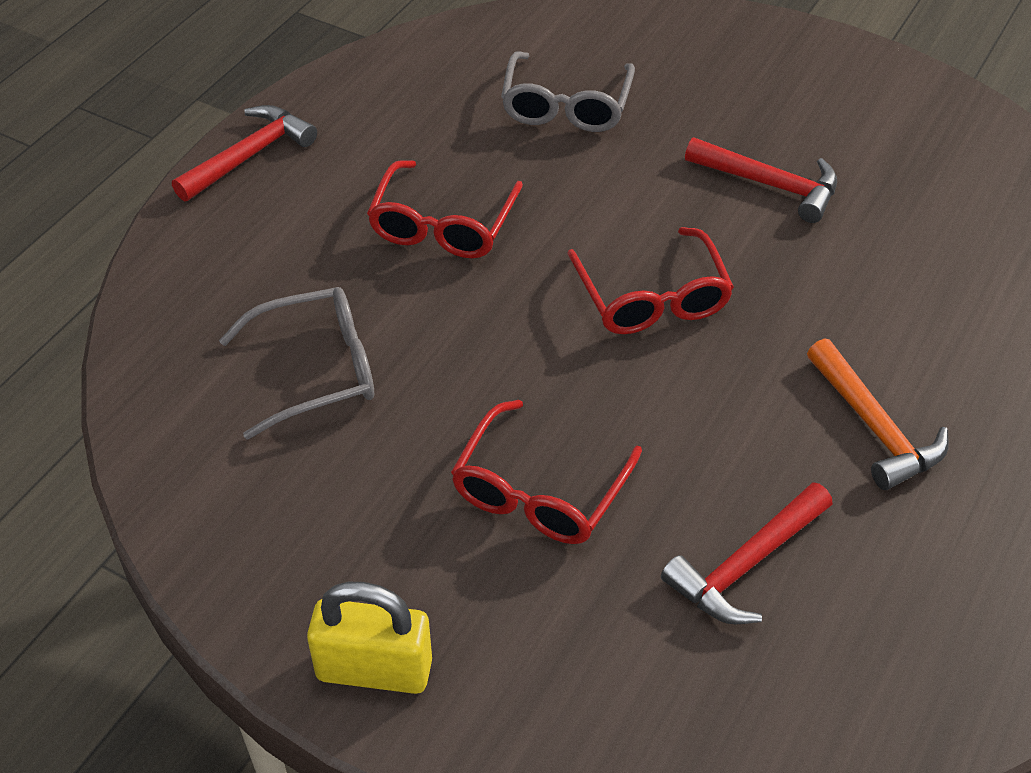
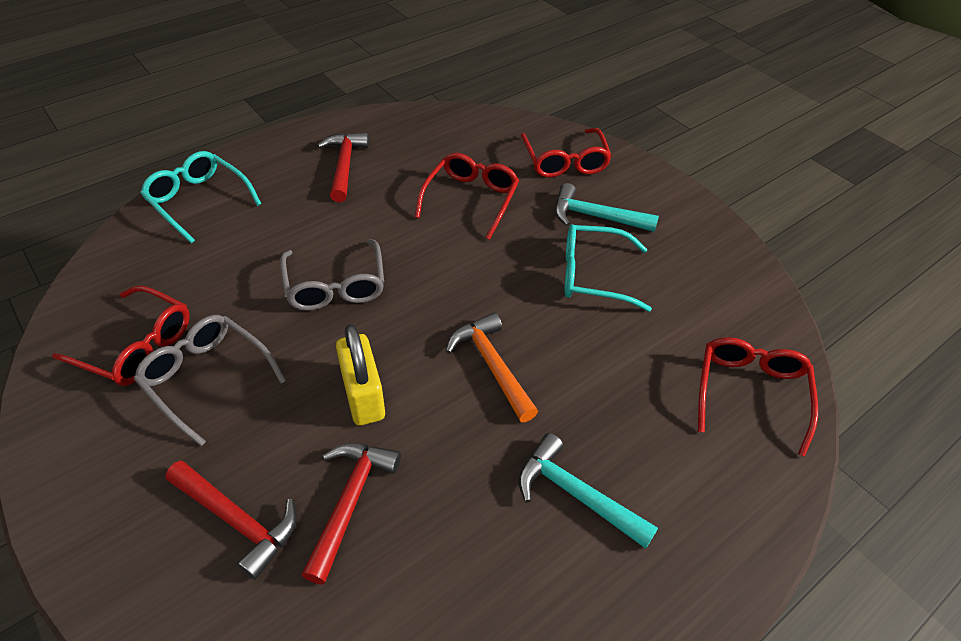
red glasses: [367,160,523,258] [451,400,642,544] [567,227,734,334] = 3 -> [52,286,190,386] [415,153,519,240] [520,128,612,178] [698,337,818,457] = 4
turquoise glasses: none = 0 -> [140,151,261,243] [565,224,652,312] = 2
turquoise hammer: none = 0 -> [518,433,658,549] [555,183,659,232] = 2

